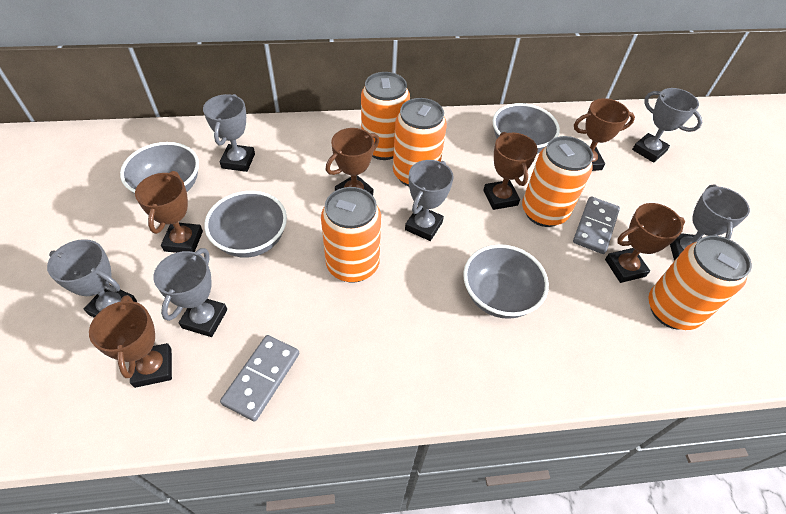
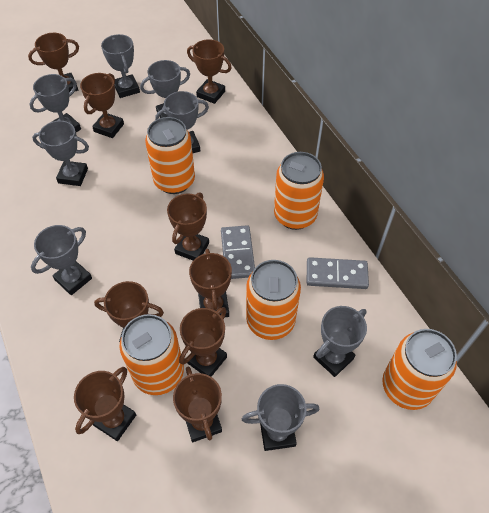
brown trophy: [89,295,172,388] [135,171,203,253] [326,128,379,196] [483,132,538,210] [574,98,635,171] [605,203,685,283] = 6 -> [28,33,79,92] [74,367,136,441] [80,73,124,138] [94,281,164,342] [167,193,209,261] [173,366,222,442] [179,307,227,377] [187,39,232,104] [189,249,232,318] = 9
grey bowl: [120,142,199,194] [204,191,287,258] [463,244,549,319] [493,103,560,154] = 4 -> none = 0
grey trophy: [47,239,137,318] [153,248,227,337] [203,94,255,172] [405,160,454,241] [632,88,702,163] [670,185,750,261] = 6 -> [30,74,81,132] [31,225,92,295] [32,121,89,186] [101,34,140,98] [140,60,190,118] [155,91,209,153] [242,384,320,451] [313,306,367,377] = 8

